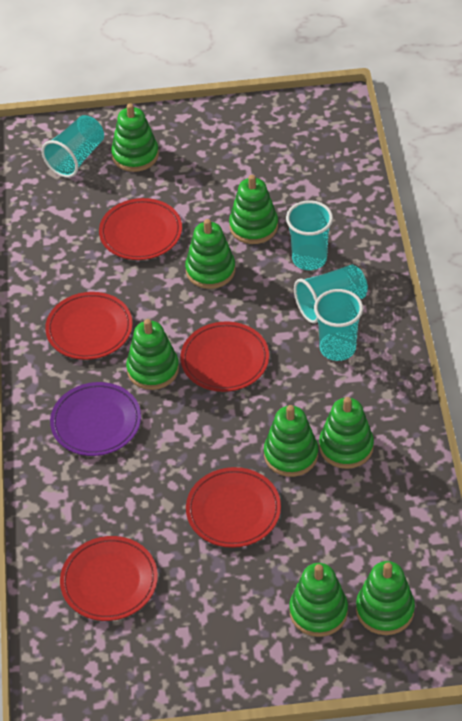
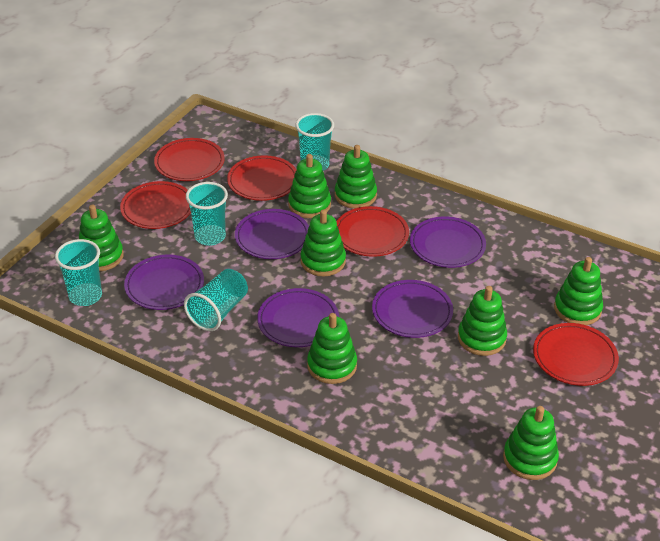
purple plate: [50,382,141,456] = 1 -> [124,255,204,310] [235,209,309,259] [257,288,339,347] [372,280,453,338] [410,217,486,268] = 5

